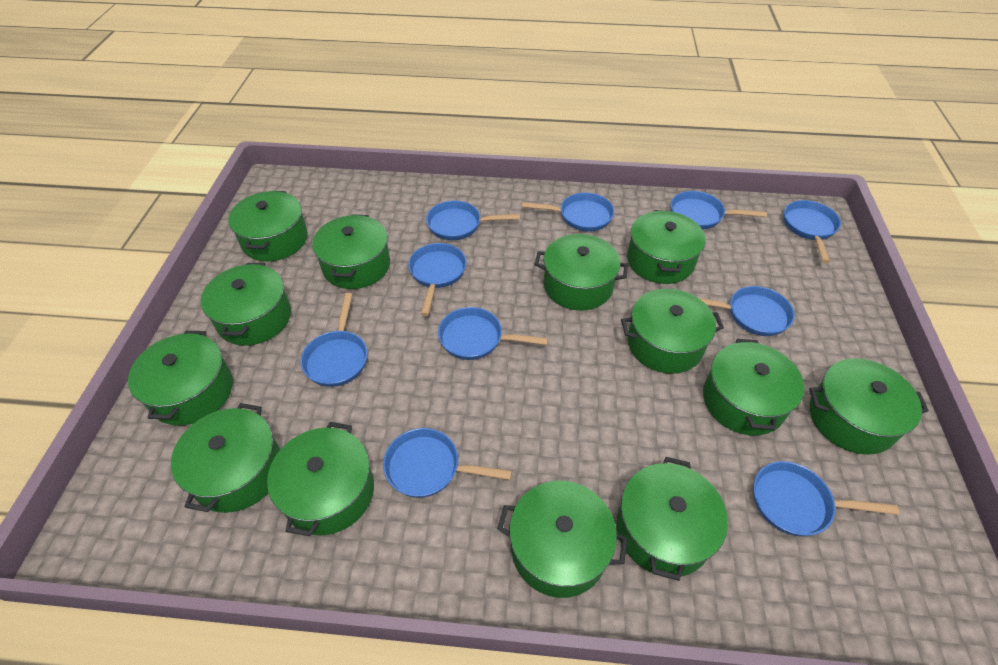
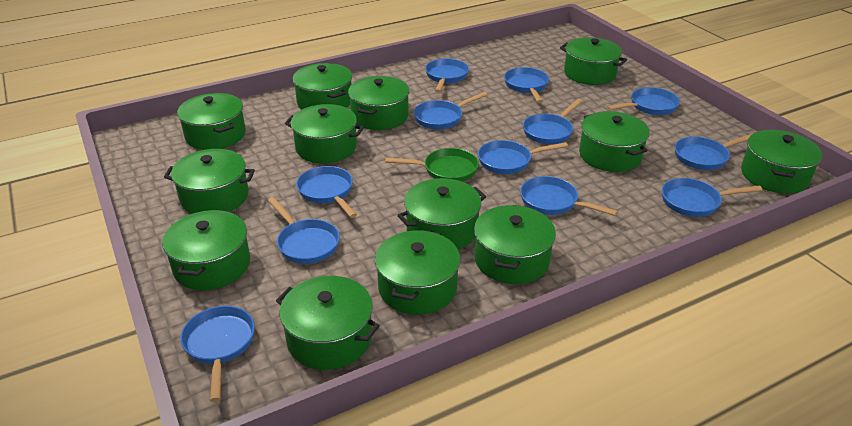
blue pan: [300,293,368,387] [383,428,512,498] [408,243,467,316] [426,200,520,240] [438,307,548,360] [522,193,614,232] [671,191,767,230] [699,286,795,336] [753,461,899,536] [784,200,841,263] = 10 -> [180,306,255,402] [268,197,340,264] [296,166,357,218] [414,92,487,129] [425,58,469,92] [478,140,568,174] [504,67,549,103] [520,176,618,216] [523,99,583,144] [607,87,680,115] [662,178,762,217] [675,134,752,170] = 12
green pan: none = 0 -> [385,148,479,182] = 1

